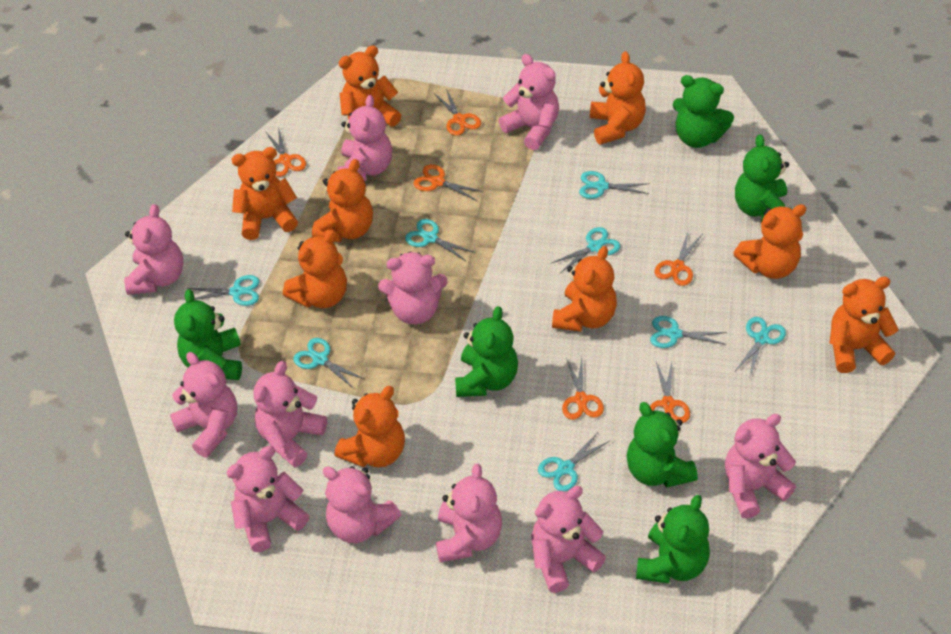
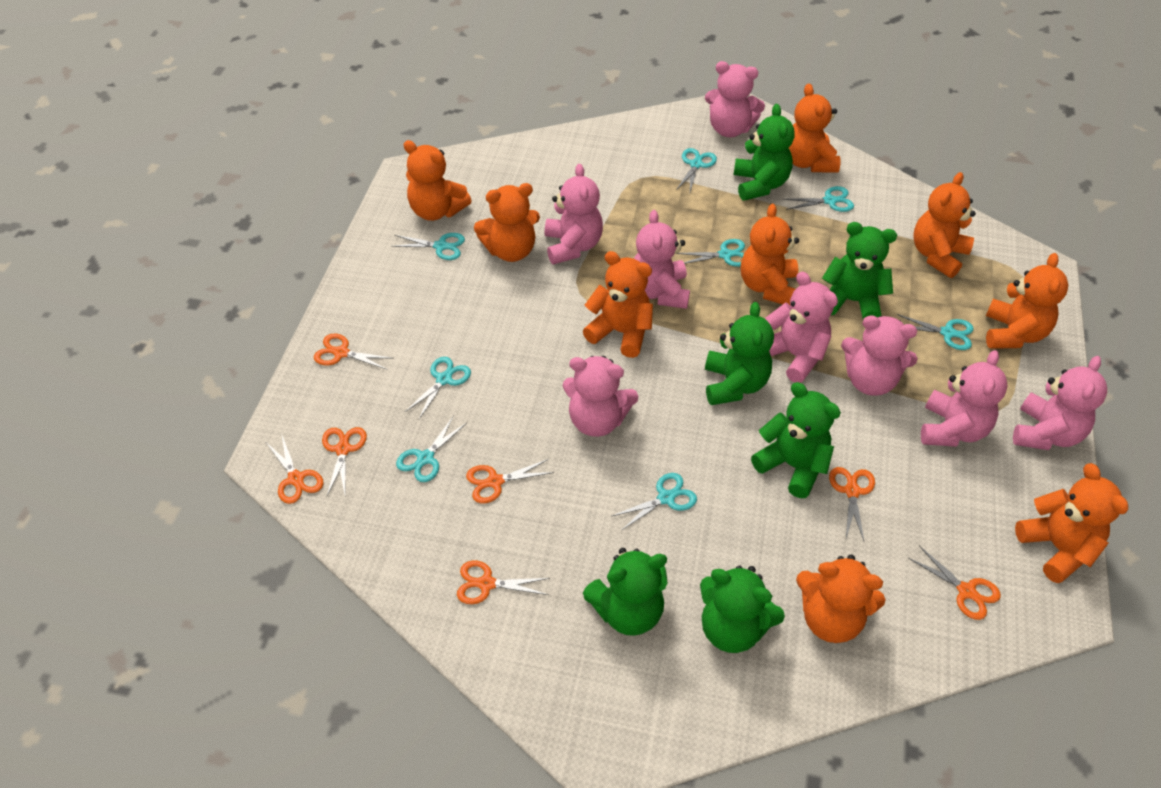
orange scissors: [265,127,306,177] [414,164,483,201] [435,89,481,136] [562,358,604,420] [650,362,690,423] [655,232,702,286] = 6 -> [266,436,324,504] [314,334,392,370] [322,427,367,496] [457,561,550,604] [466,459,554,503] [829,467,875,541] [908,546,1001,620] = 7
pink teddy bear: [125,204,183,295] [170,352,237,458] [227,446,309,552] [253,361,327,468] [323,466,401,543] [337,95,392,181] [378,252,448,324] [436,464,502,562] [499,54,559,150] [531,486,606,593] [725,414,796,519] = 11 -> [545,164,603,265] [562,356,638,437] [634,210,690,309] [705,61,765,137] [766,272,838,383] [841,315,918,396] [921,350,1007,447] [1013,356,1107,450] = 8

